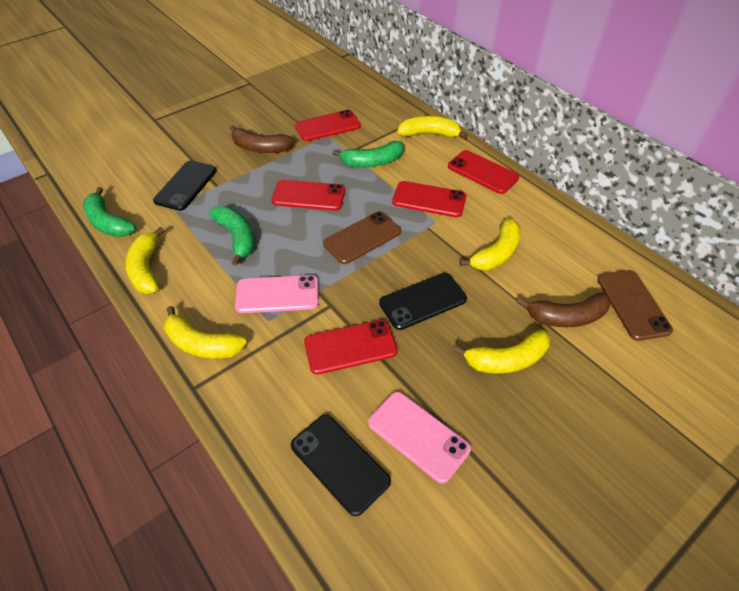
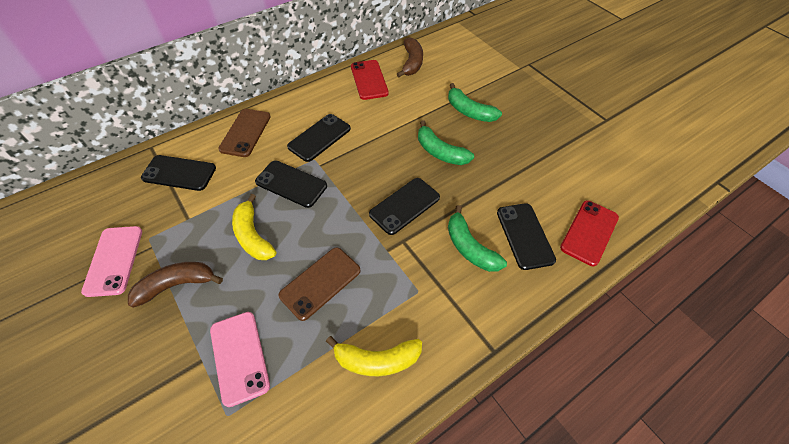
black phone: [153,160,216,211] [291,415,391,516] [379,273,467,330] = 3 -> [141,155,216,191] [255,161,327,208] [287,114,351,162] [369,178,440,235] [497,203,556,270] = 5
red phone: [272,180,345,211] [295,110,361,141] [304,320,398,375] [392,181,466,217] [448,150,519,194] = 5 -> [351,60,389,100] [560,200,619,266] = 2
yellow banana: [125,227,165,294] [164,306,247,359] [397,116,468,139] [454,330,550,373] [460,218,521,270] = 5 -> [232,194,276,260] [326,336,422,376] = 2

